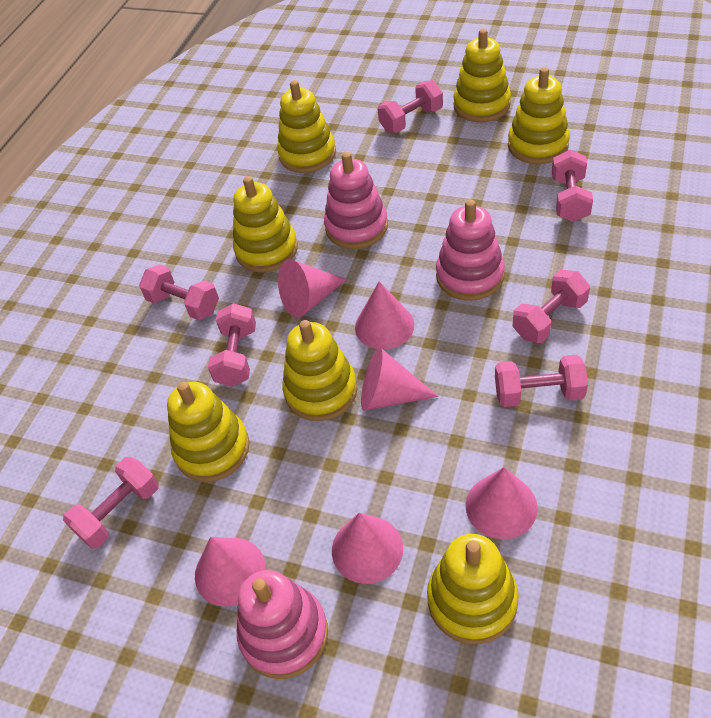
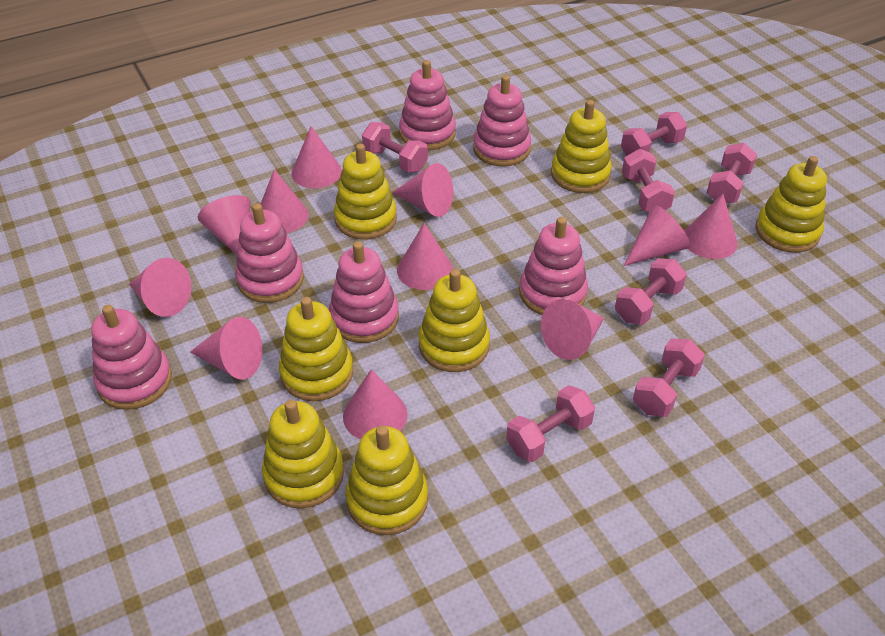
pink cone: [195,537,265,607] [278,259,347,318] [332,513,403,584] [355,281,414,350] [361,347,439,410] [466,467,538,539] = 6 -> [129,258,191,317] [190,317,262,380] [198,195,250,255] [260,169,308,233] [291,126,342,188] [343,369,408,440] [392,163,453,217] [397,223,453,290] [541,299,604,360] [624,205,690,266] [684,194,738,259] = 11
pink stacking toy: [237,570,328,679] [324,152,388,249] [436,199,505,301] = 3 -> [91,305,172,410] [235,203,304,303] [329,241,399,343] [399,60,456,150] [473,75,531,166] [519,217,588,315] = 6

